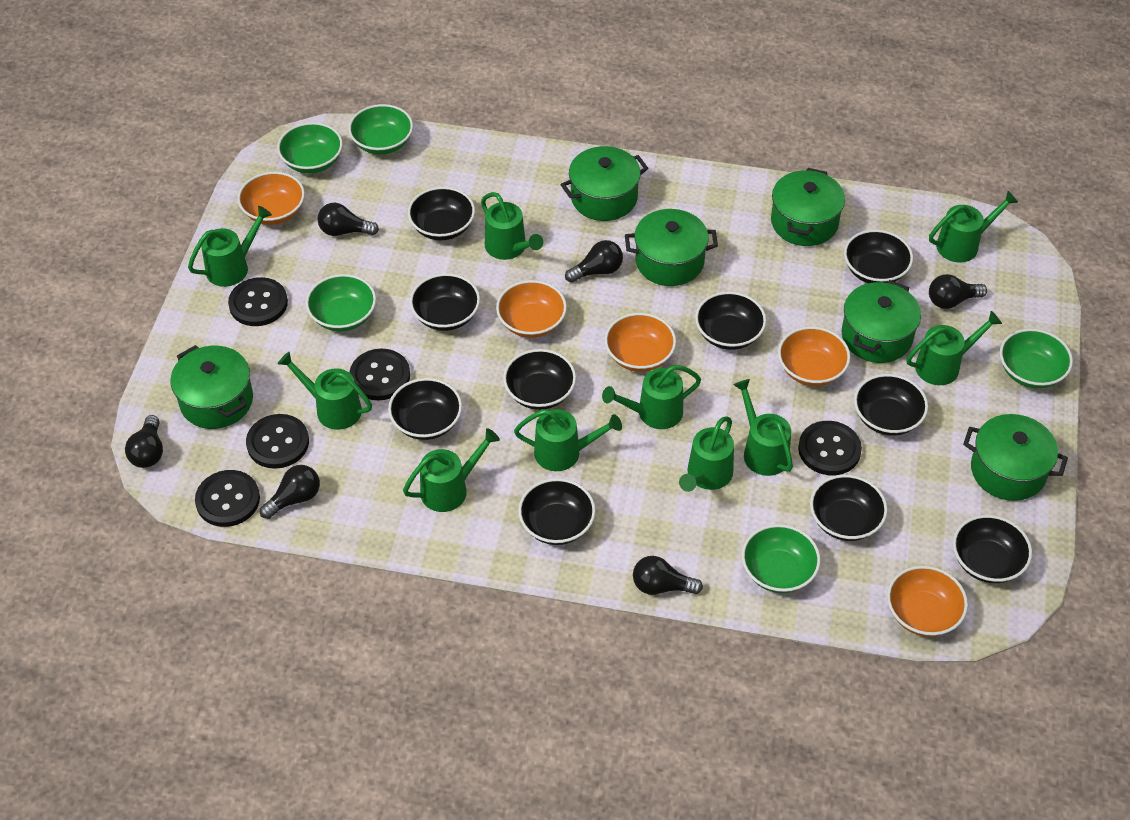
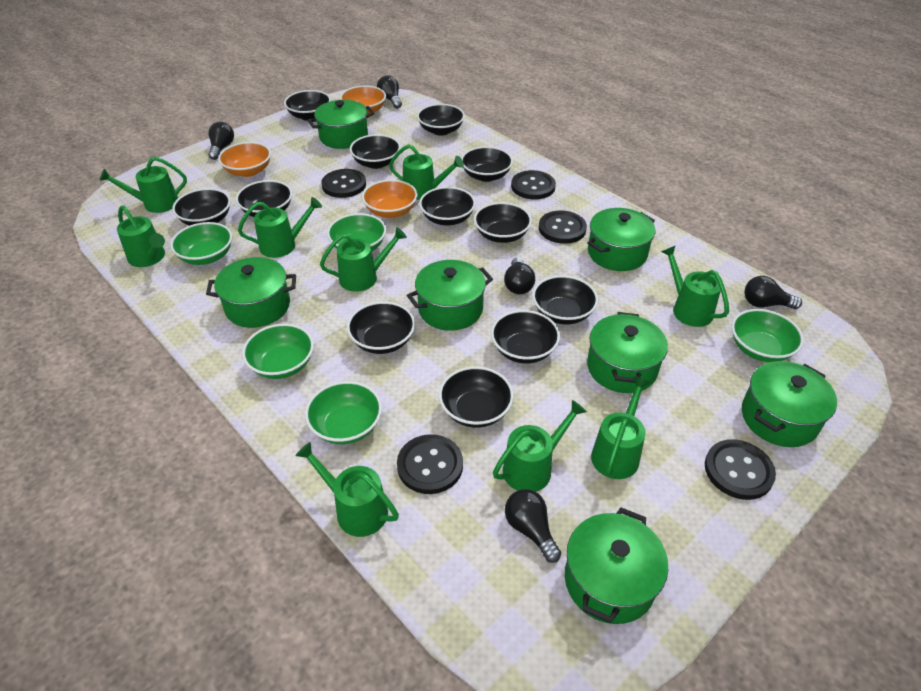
black bowl: [388,378,462,440] [408,187,475,240] [410,273,480,331] [503,349,576,410] [518,478,596,545] [695,292,766,350] [810,475,888,541] [844,230,913,283] [854,374,928,436] [953,515,1032,583] = 10 -> [172,188,231,226] [236,180,292,217] [284,90,331,121] [347,301,415,354] [350,134,401,169] [417,104,465,136] [419,187,476,226] [439,366,514,428] [461,146,513,182] [474,202,532,243] [491,310,560,364] [532,275,598,325] = 12
black light bulb: [125,415,163,468] [260,465,320,519] [318,203,379,236] [565,240,623,283] [633,556,703,595] [929,274,987,309] = 6 -> [208,122,234,160] [377,75,402,108] [504,257,535,294] [505,489,561,563] [744,276,802,309] = 5
green pot: [170,345,253,429] [561,146,648,221] [625,209,718,286] [771,168,845,246] [841,280,921,363] [963,414,1068,501] = 6 -> [206,257,296,328] [308,100,374,149] [407,260,493,331] [565,507,668,624] [587,208,655,271] [587,312,668,393] [742,361,837,447] = 7
green watering can: [188,206,272,287] [278,352,372,430] [403,428,500,512] [481,192,543,260] [514,409,622,471] [602,365,701,429] [679,416,734,492] [734,379,793,476] [907,311,1002,385] [929,191,1019,263] = 10 -> [99,157,187,213] [117,205,165,267] [238,197,322,258] [296,442,399,537] [320,227,407,292] [389,144,464,200] [493,400,587,492] [591,376,650,479] [661,245,729,327] = 9
orange bowl: [238,172,305,225] [496,280,567,338] [605,313,676,372] [778,326,850,386] [887,566,968,637] = 5 -> [218,142,271,177] [340,86,386,114] [362,180,418,218] = 3

